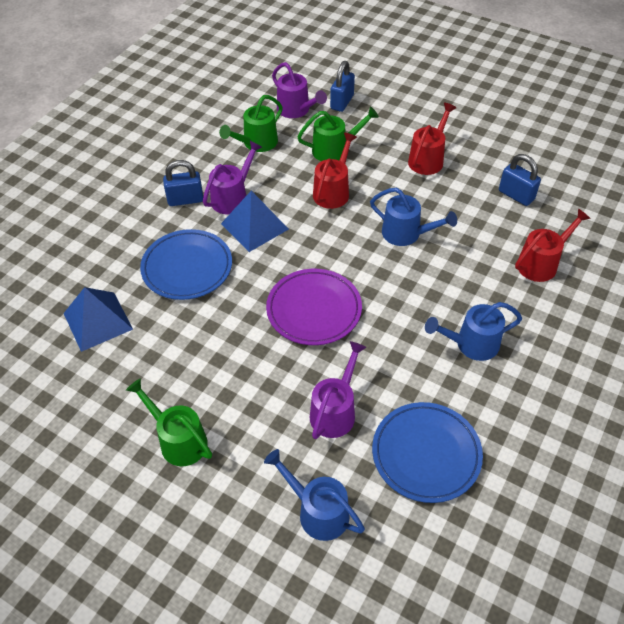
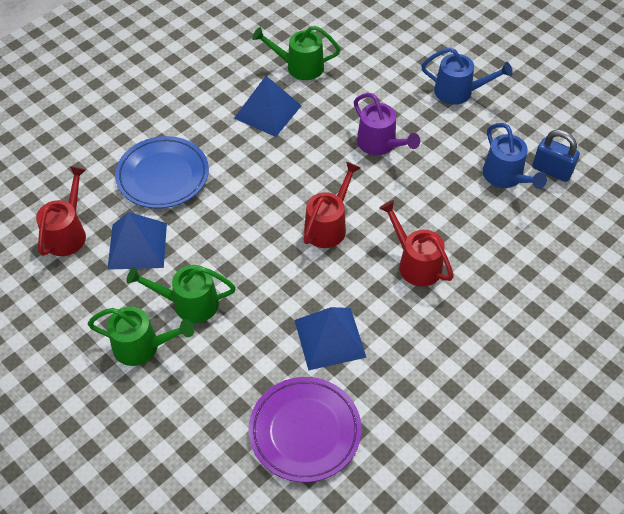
blue padlock: [163,160,203,206] [330,61,355,112] [499,154,541,206] = 3 -> [532,130,580,182] = 1
blue plate: [140,229,232,300] [372,402,483,503] = 2 -> [115,136,209,209] = 1
blue pyramid: [63,287,133,352] [221,191,289,252] = 2 -> [107,212,167,270] [234,76,302,137] [295,307,367,371] = 3
blue watering can: [264,449,365,541] [370,188,457,246] [425,302,522,361] = 3 -> [421,47,513,105] [483,123,547,189] = 2
purple watering can: [203,141,262,215] [272,62,327,118] [310,341,367,439] = 3 -> [354,93,420,155] = 1

